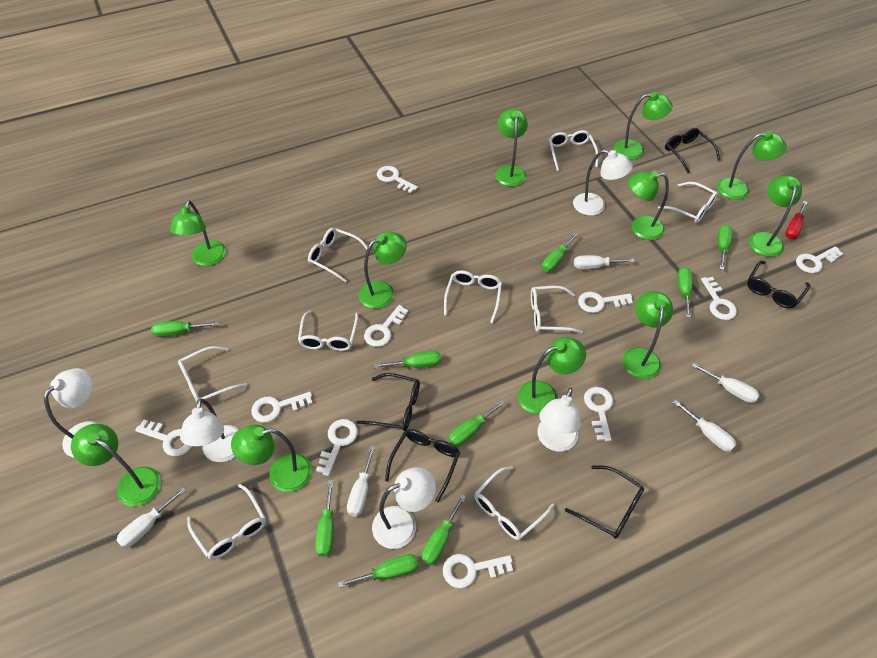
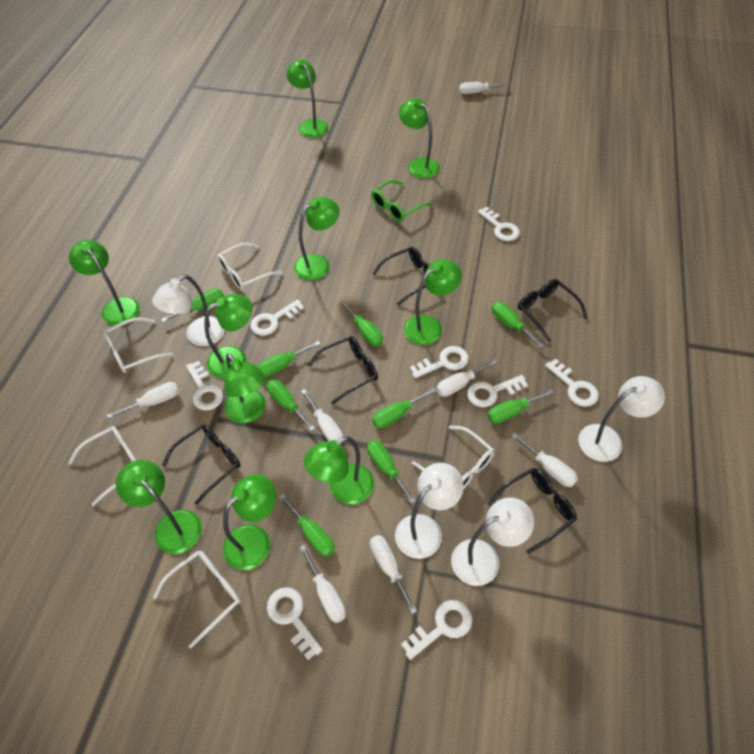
green glasses: none = 0 -> [371,180,433,222] = 1
green lamp: [71,424,161,507] [170,200,226,266] [231,425,312,492] [359,232,407,309] [495,109,528,187] [518,337,586,414] [614,92,673,160] [622,291,673,379] [628,171,669,240] [717,131,787,200] [749,176,802,257] = 11 -> [69,240,140,326] [116,460,202,554] [205,294,252,378] [223,474,276,570] [224,353,266,423] [286,60,329,138] [294,197,339,280] [304,436,374,504] [399,98,440,178] [404,259,462,345] = 10
red screwdriver: [785,201,807,239] = 1 -> none = 0
white glasses: [178,346,247,402] [187,484,266,560] [298,310,358,351] [308,228,371,282] [444,270,502,323] [474,466,555,540] [531,286,583,334] [549,130,599,171] [658,182,718,223] = 9 -> [68,426,136,506] [103,317,173,373] [153,551,241,648] [217,243,283,291] [412,426,494,490] = 5
white key: [135,420,192,456] [251,392,313,423] [316,419,358,476] [364,305,408,347] [377,166,418,193] [443,554,513,588] [578,292,633,313] [584,387,613,442] [701,277,737,320] [796,246,843,273] = 10 -> [186,361,223,411] [250,299,304,336] [267,587,323,660] [401,600,472,660] [410,346,469,378] [467,375,528,407] [478,207,520,241] [545,359,599,407] = 8
white lamp: [44,368,99,457] [180,398,240,462] [372,467,436,549] [537,387,581,452] [573,149,633,216] = 5 -> [152,275,225,346] [395,463,464,559] [451,498,534,586] [578,376,665,462] = 4
white screwdriver: [116,487,186,548] [347,446,375,517] [574,255,635,269] [673,400,736,452] [692,363,760,403] = 5 -> [107,382,179,419] [299,545,346,623] [301,389,343,442] [370,535,417,614] [436,359,498,397] [459,82,509,94] [512,433,578,487] = 7

